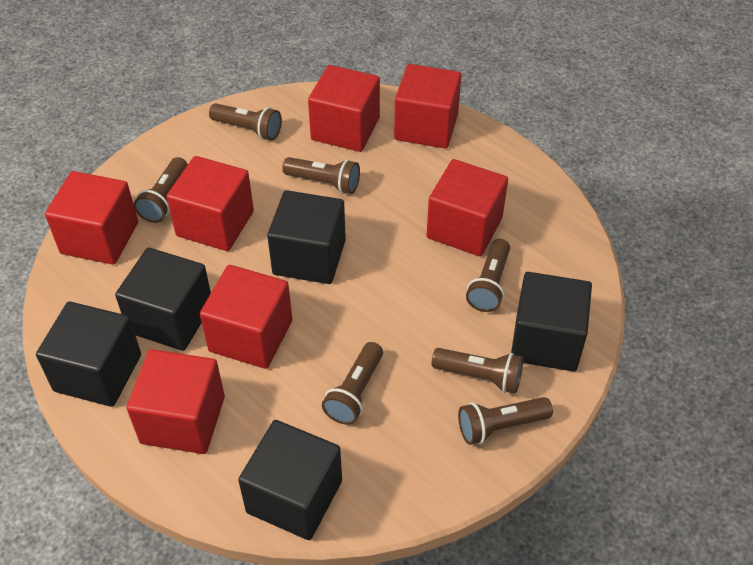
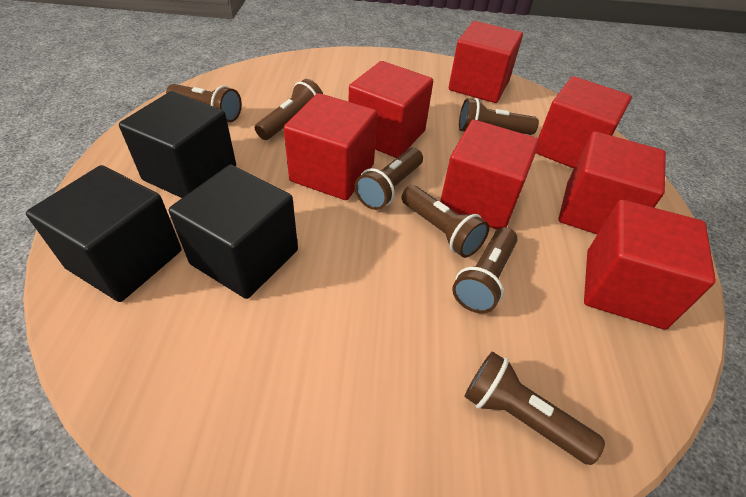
black cube: [36,302,141,407] [115,248,211,351] [238,420,342,540] [267,190,346,284] [511,272,592,372] = 5 -> [26,165,182,302] [119,91,236,198] [169,165,298,299] = 3

